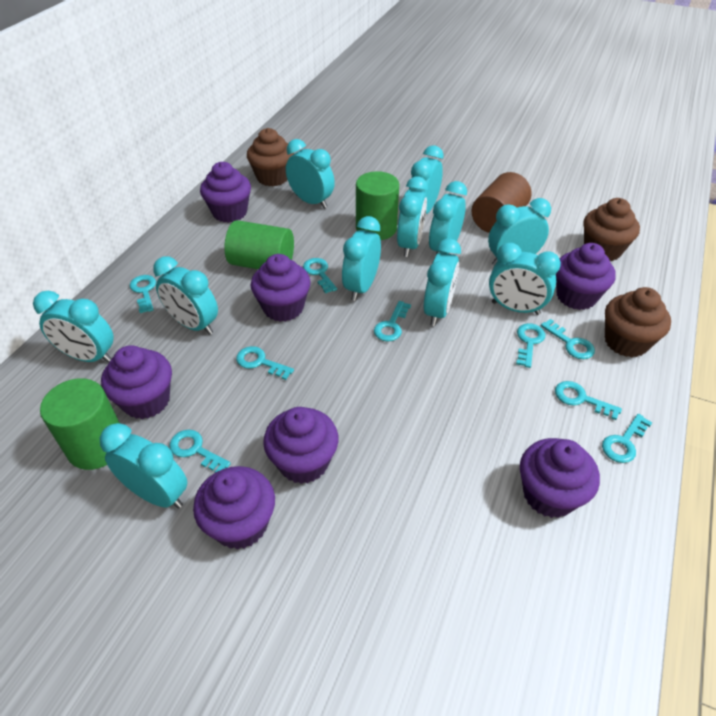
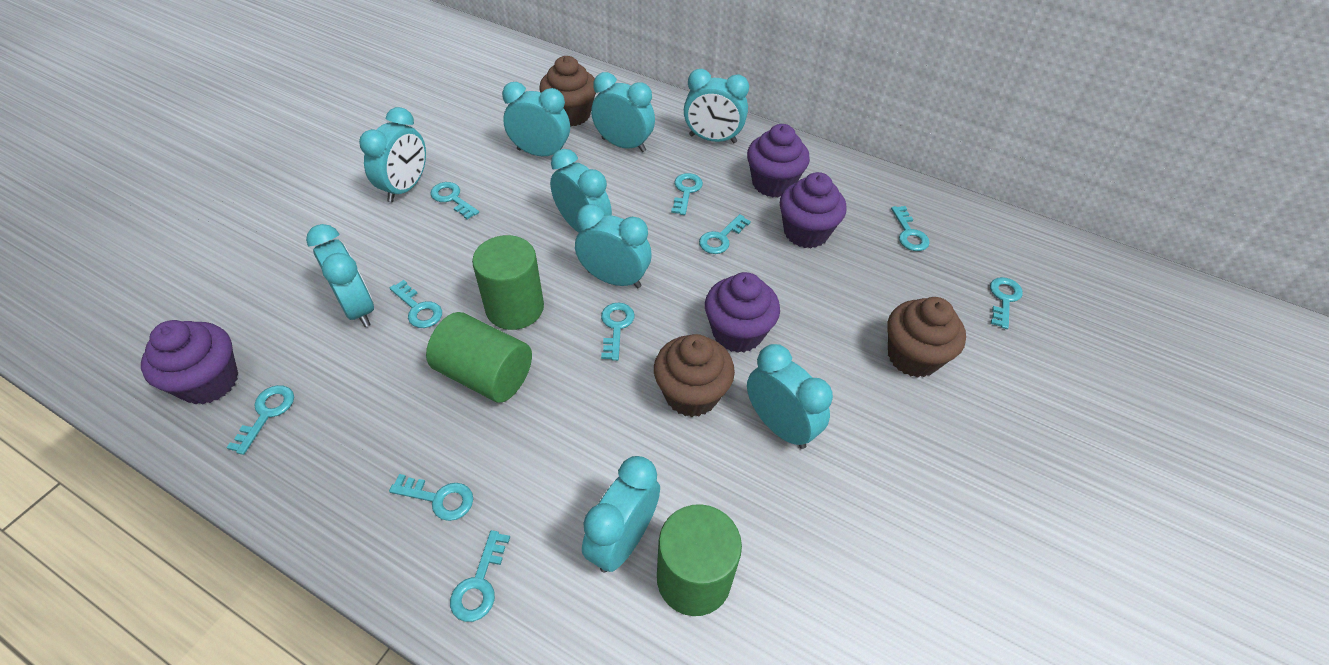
brown cylinder: [471,172,531,233] = 1 -> none = 0
purple cupcake: [101,345,172,419] [193,466,275,550] [200,162,251,223] [251,254,311,322] [263,407,338,484] [520,438,600,518] [556,243,616,310] = 7 -> [141,320,238,405] [705,272,780,353] [747,124,810,197] [780,172,846,248] = 4
turquoise clock: [33,291,114,363] [100,423,187,509] [153,256,218,335] [286,139,335,209] [342,216,381,301] [397,176,428,257] [409,145,443,214] [424,238,461,326] [429,181,467,255] [488,198,551,266] [489,243,561,315] = 11 -> [306,224,374,327] [359,107,426,202] [502,82,570,157] [550,149,612,233] [575,204,652,288] [582,456,660,572] [591,72,655,152] [684,69,749,143] [747,344,833,449] = 9
turquoise key: [130,275,156,313] [169,430,231,472] [236,346,294,380] [303,258,337,293] [374,301,411,341] [516,323,545,368] [541,319,595,359] [555,381,622,420] [602,414,652,463] = 9 -> [226,385,294,455] [389,474,473,521] [390,280,442,328] [431,182,479,220] [450,530,510,622] [601,303,635,361] [671,173,703,215] [699,214,751,254] [891,206,930,251] [990,277,1023,329] = 10

